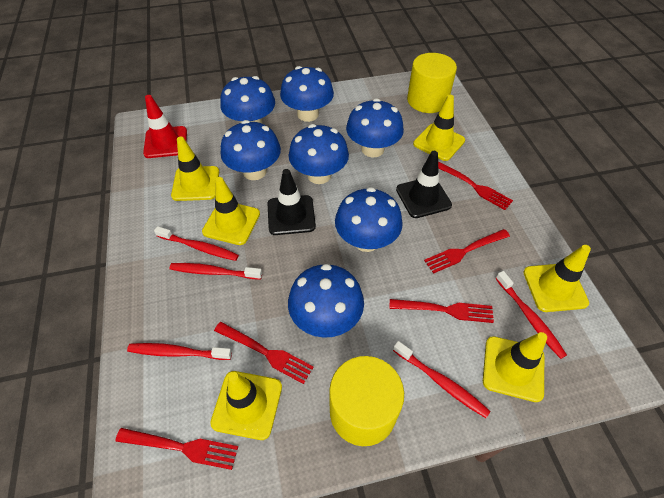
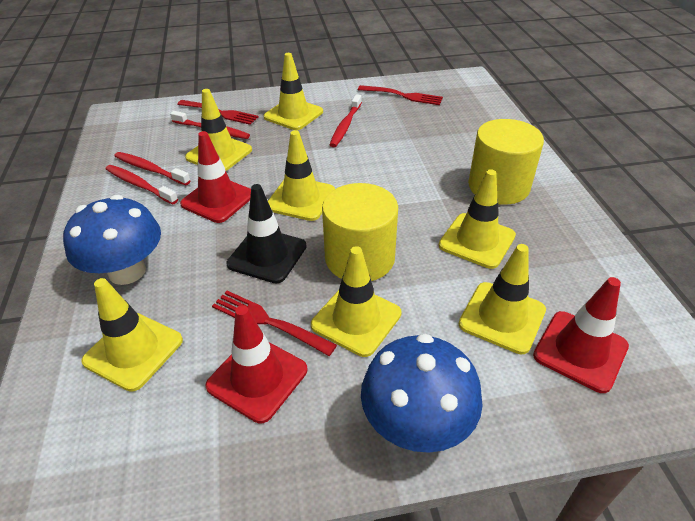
black traffic cone: [267,169,316,235] [396,151,452,218] = 2 -> [227,184,307,283] = 1
blue mushroom: [220,76,275,124] [220,120,281,180] [280,66,334,122] [288,264,364,338] [289,124,349,184] [335,187,403,252] [346,98,404,158] = 7 -> [63,195,161,285] [361,334,483,453] = 2
red fork: [115,428,238,470] [214,322,314,384] [389,299,494,323] [424,229,510,274] [438,161,513,210] = 5 -> [177,100,259,125] [212,291,337,356] [358,85,443,105] = 3
red toothbrush: [127,343,232,360] [154,226,239,261] [169,263,262,280] [393,341,490,418] [495,271,567,359] = 5 -> [106,165,178,204] [114,152,191,185] [170,111,250,139] [330,94,362,147] = 4
red traffic cone: [143,95,187,158] = 1 -> [180,131,251,223] [205,305,307,423] [533,277,629,393] = 3
yellow traffic cone: [171,136,219,201] [202,177,260,245] [210,371,282,440] [413,95,465,161] [483,332,547,402] [523,245,591,312] = 6 -> [81,278,183,392] [185,89,252,171] [264,53,323,130] [268,130,335,221] [311,246,402,357] [439,169,516,269] [459,244,546,354] = 7

